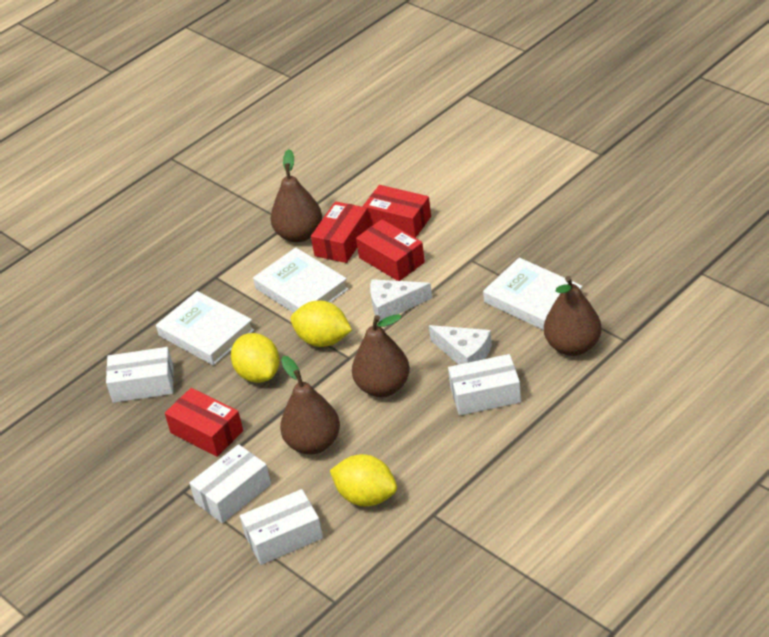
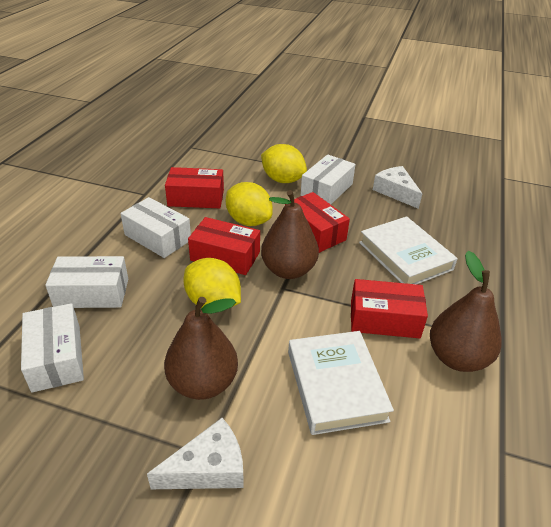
brown pear: [270,149,322,242] [280,356,340,455] [352,314,410,397] [544,276,601,356] = 4 -> [164,297,238,400] [261,190,319,279] [430,251,502,372] = 3
white book: [156,291,254,365] [253,248,348,313] [483,258,583,330] = 3 -> [288,331,394,435] [359,216,458,284] = 2

